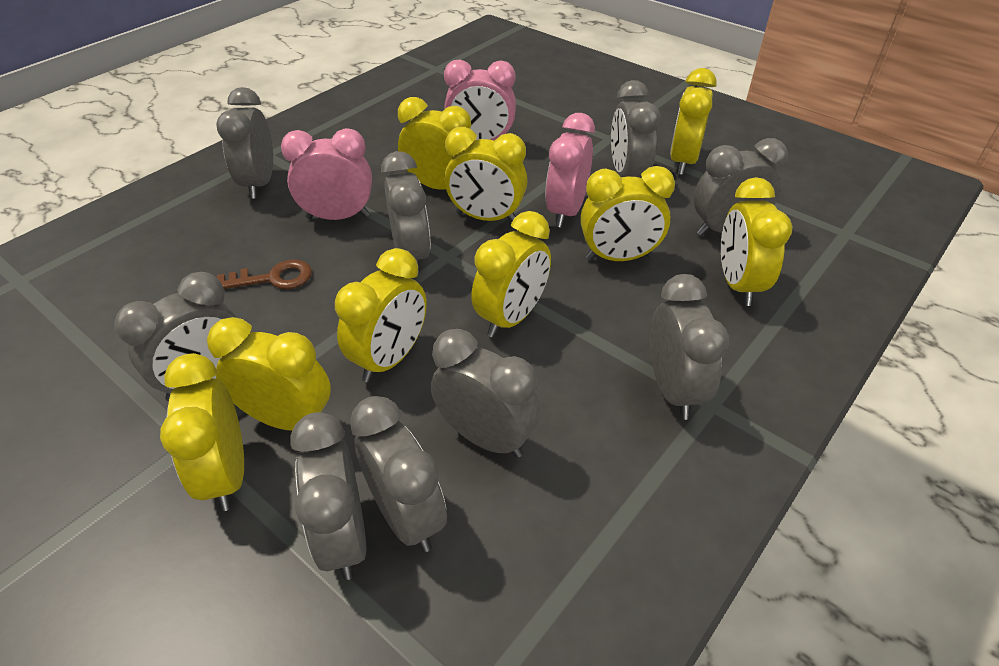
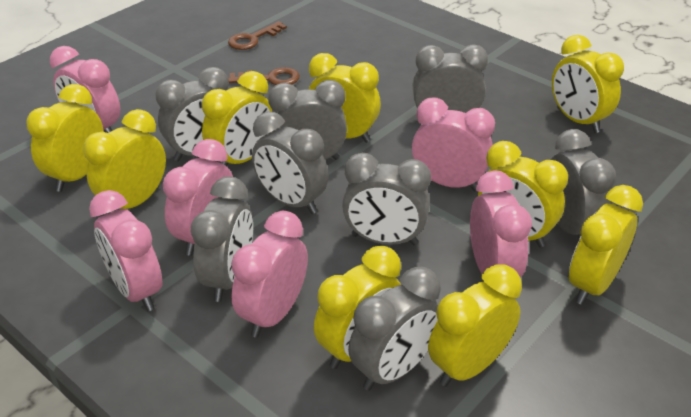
brown key: [217,259,312,289] = 1 -> [228,21,287,50] [228,67,300,85] = 2
grey clock: [114,272,238,401] [216,87,273,199] [290,412,367,580] [350,396,447,552] [381,151,431,273] [431,329,541,458] [611,80,661,178] [650,274,729,420] [694,138,788,236] = 9 -> [155,67,229,162] [191,176,253,302] [252,111,329,214] [268,80,347,160] [342,153,431,245] [348,267,441,391] [412,44,488,120] [550,129,616,239] = 8
pink clock: [281,128,372,220] [444,60,516,141] [545,113,595,228] = 3 -> [50,46,121,133] [89,190,162,311] [163,139,233,256] [231,211,308,337] [412,98,495,191] [470,171,532,277] = 6

